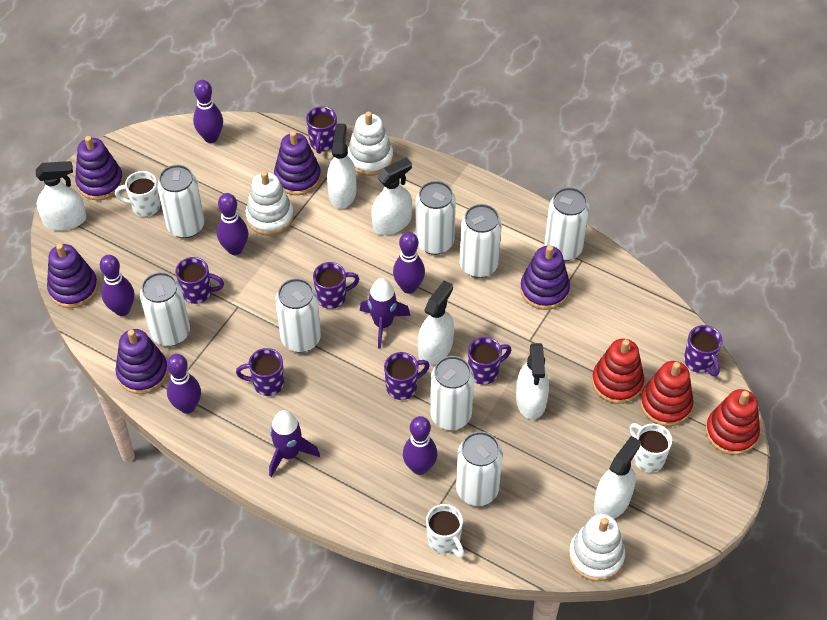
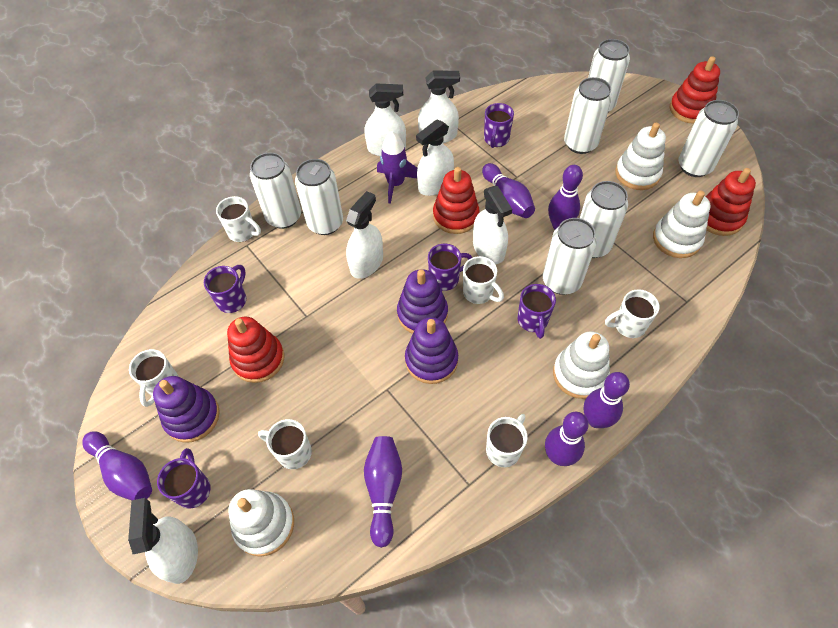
purple mug: [175,257,224,304] [236,348,284,396] [306,106,337,154] [313,262,359,309] [384,352,430,400] [468,337,512,385] [684,325,722,376] = 7 -> [157,448,211,508] [204,265,246,313] [428,243,472,291] [484,103,514,148] [517,284,556,339] = 5
purple rocket: [269,410,320,477] [360,278,410,349] = 2 -> [377,131,417,204] = 1
purple stacking toy: [47,244,98,308] [75,136,124,200] [115,329,168,394] [274,131,321,195] [520,245,570,310] = 5 -> [153,376,220,443] [397,269,448,334] [405,317,458,384] = 3
red stacking toy: [592,339,644,404] [640,361,694,426] [705,389,760,455] = 3 -> [227,317,284,383] [433,167,479,234] [670,56,720,124] [705,168,756,236] = 4
white can: [140,272,190,346] [157,165,204,238] [275,278,321,352] [416,181,456,255] [430,356,474,430] [456,431,503,506] [460,204,502,278] [545,187,589,261] = 8 -> [250,153,301,229] [295,159,343,235] [543,218,597,295] [564,77,612,154] [580,181,628,258] [588,39,630,112] [679,100,739,177] = 7
white mug: [115,171,160,217] [426,504,464,558] [630,423,672,472] = 3 -> [129,349,179,407] [216,196,261,242] [258,419,312,469] [463,256,504,304] [486,414,527,467] [605,289,660,338] = 6
white stacking toy: [246,171,294,236] [347,111,393,176] [569,514,625,581] = 3 -> [229,489,294,557] [553,331,610,399] [615,123,666,190] [653,190,711,258] = 4

